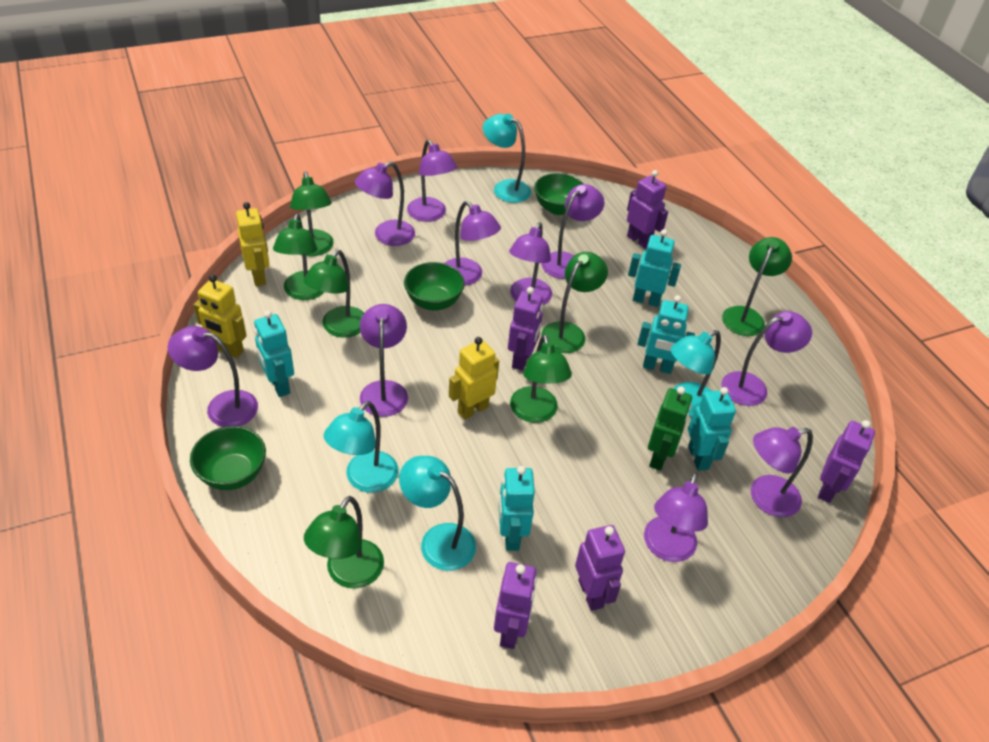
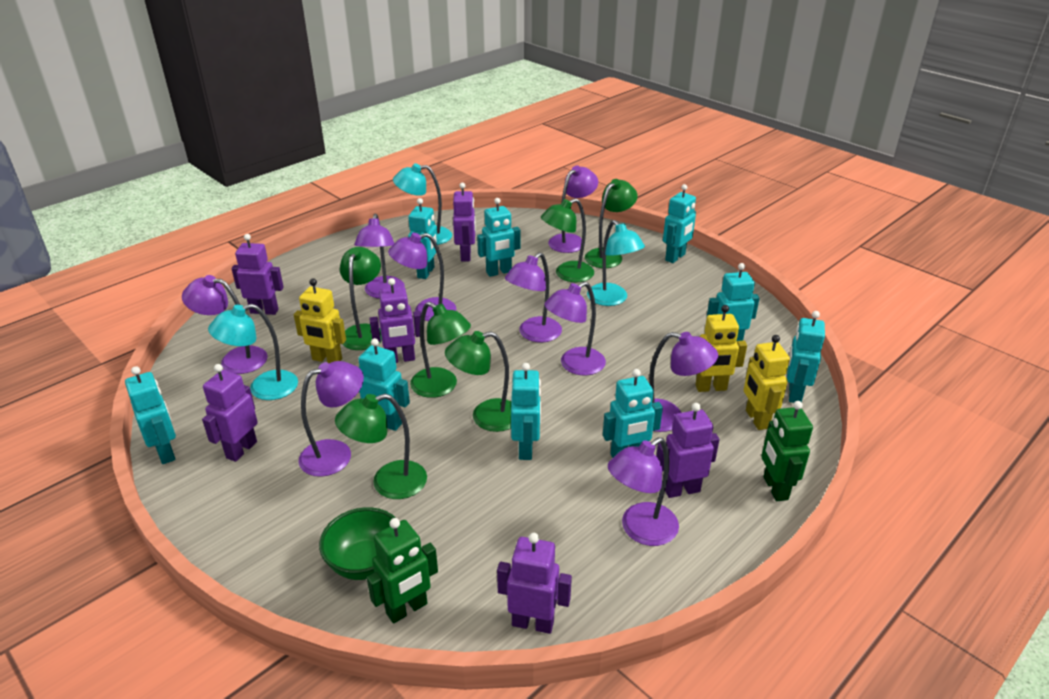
green bowl: [190,426,266,490] [404,262,465,310] [534,173,584,215] = 3 -> [319,507,396,580] = 1
green lamp: [273,214,324,300] [290,171,334,256] [303,250,364,338] [304,496,384,588] [510,334,572,423] [541,252,608,353] [722,237,792,336] = 7 -> [335,394,427,499] [340,247,382,350] [410,302,471,398] [445,331,511,432] [541,198,594,282] [585,179,637,268] = 6
green robot: [648,386,692,471] = 1 -> [367,518,438,624] [761,401,813,501] = 2
purple lamp: [168,326,258,427] [355,161,415,246] [360,304,408,417] [407,140,457,222] [444,201,501,286] [509,222,552,305] [541,184,605,279] [644,472,708,562] [721,311,812,406] [751,427,813,517] = 10 -> [182,275,268,374] [299,361,364,477] [354,214,405,299] [388,233,456,321] [505,252,562,343] [544,282,606,375] [548,165,598,253] [608,437,679,546] [649,332,718,432] = 9
purple robot: [494,562,537,649] [508,287,543,371] [575,525,625,611] [627,170,668,249] [818,420,875,503] = 5 -> [202,364,258,462] [231,234,284,315] [369,278,421,363] [453,183,476,262] [497,533,572,634] [656,403,720,498] = 6
turquoise lamp: [323,401,398,493] [399,456,476,571] [483,114,531,203] [670,330,721,417] = 4 -> [208,304,298,400] [393,163,452,245] [587,220,645,306] = 3
turquoise robot: [254,311,294,397] [499,466,535,551] [628,229,681,307] [638,295,695,374] [688,387,736,471] = 5 -> [125,366,176,464] [359,338,410,431] [408,198,438,279] [477,198,520,277] [511,363,541,460] [603,369,663,458] [663,184,696,263] [706,263,760,342] [787,311,825,403] = 9

